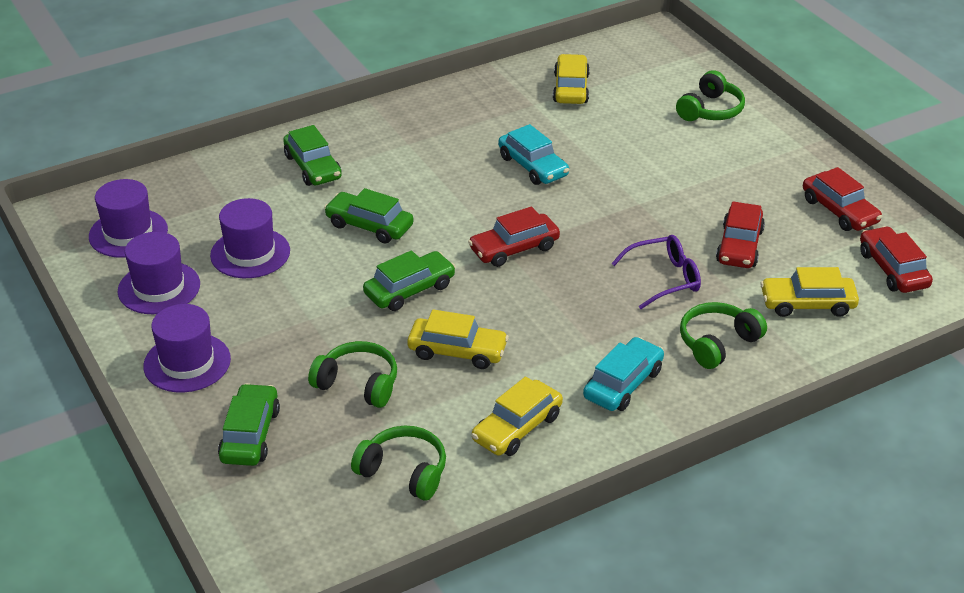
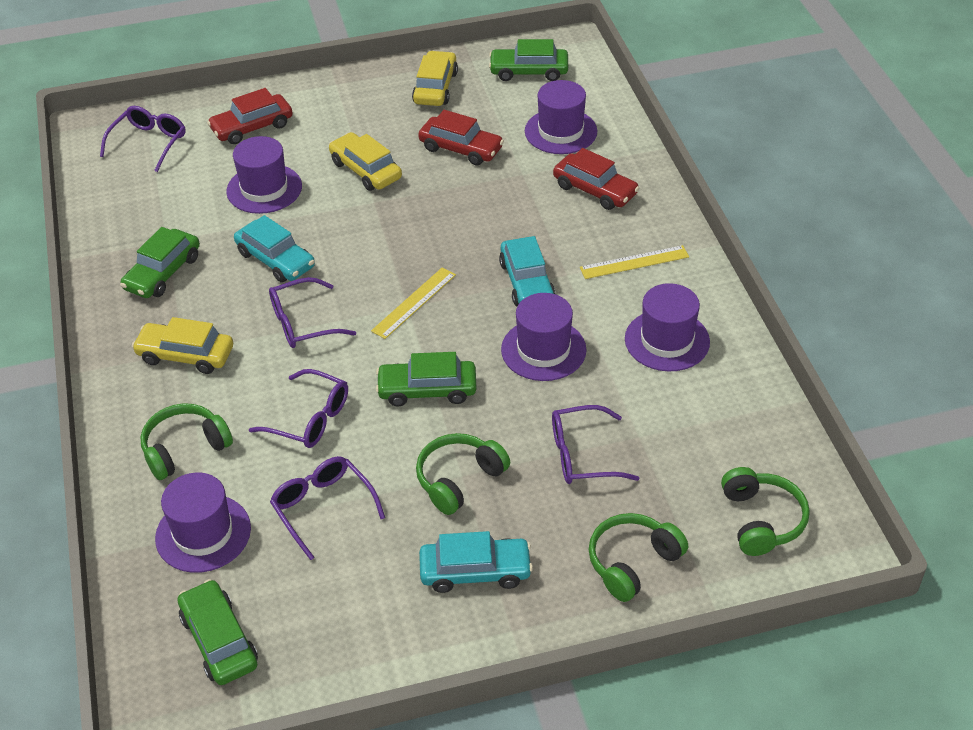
purple glasses: [611,235,701,309] = 1 -> [100,106,186,172] [249,369,348,448] [269,277,356,348] [270,456,385,560] [552,405,639,484] = 5
purple hat: [89,179,168,258] [118,232,200,314] [143,304,231,392] [210,198,290,278] = 4 -> [155,473,251,573] [226,136,302,214] [501,293,586,381] [525,80,597,154] [625,283,710,372] = 5
red car: [468,206,560,267] [716,202,765,268] [803,167,882,231] [860,226,933,293] = 4 -> [207,88,293,144] [418,110,504,166] [553,148,639,210] = 3
turquoise car: [498,124,569,185] [583,337,664,411] = 2 -> [234,215,315,283] [419,531,533,593] [499,236,555,306] = 3
yellow car: [407,310,509,369] [471,376,563,456] [553,54,590,104] [760,267,859,317] = 4 -> [132,317,233,374] [329,132,402,191] [412,51,458,106] = 3
yellow ruler: none = 0 -> [371,267,456,339] [580,245,689,279] = 2

